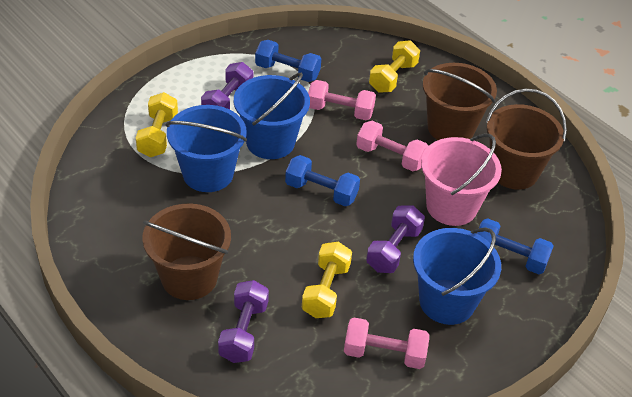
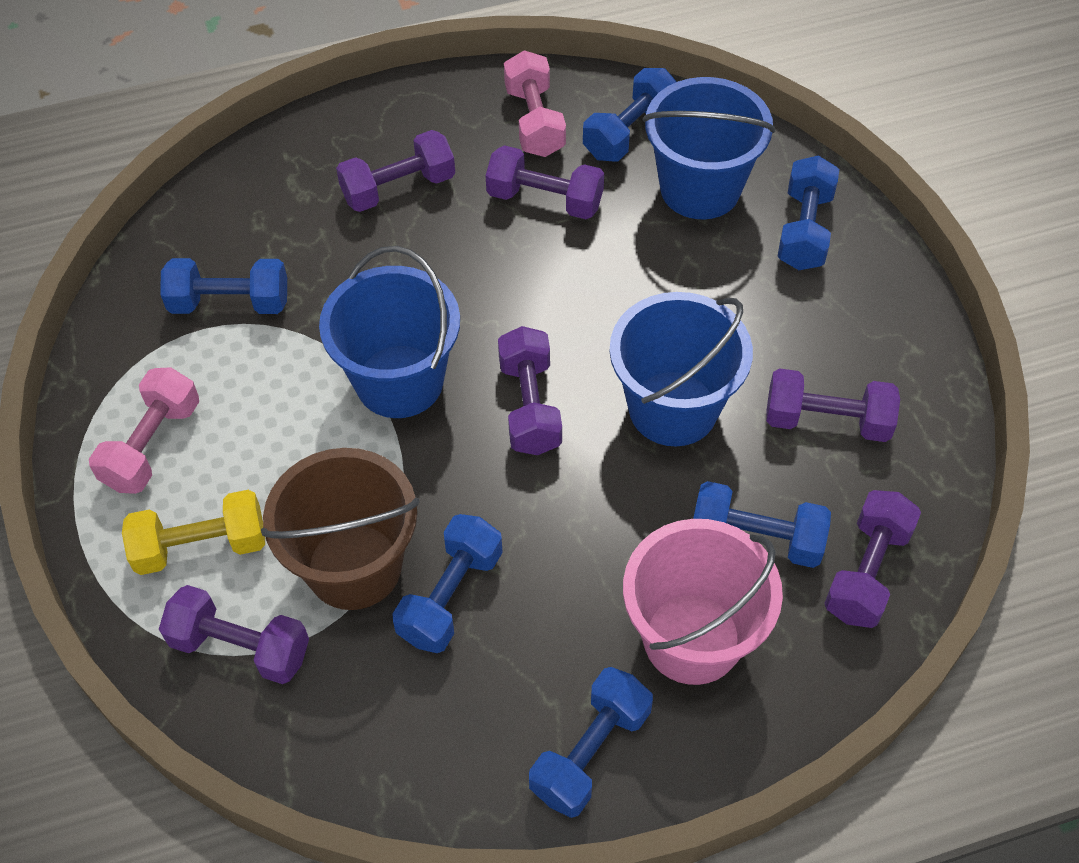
blue dumbbell: [255,40,321,82] [285,155,360,206] [476,218,554,274] = 3 -> [160,258,287,314] [392,514,503,653] [529,667,653,818] [583,68,676,161] [693,481,831,568] [777,155,839,270] = 6
brown bucket: [142,204,231,300] [423,63,497,140] [486,89,567,190] = 3 -> [261,448,420,610] = 1
pink dumbbell: [308,80,376,120] [344,318,429,369] [356,121,428,171] = 3 -> [89,367,199,494] [504,50,566,157] = 2
purple dumbbell: [201,62,253,109] [218,280,269,363] [366,206,425,273] = 3 -> [159,585,309,684] [336,130,455,212] [486,145,604,219] [498,326,562,455] [766,368,900,442] [824,490,921,628] = 6
yellow dumbbell: [136,92,178,157] [302,242,352,318] [369,40,420,93] = 3 -> [122,490,265,575] = 1

